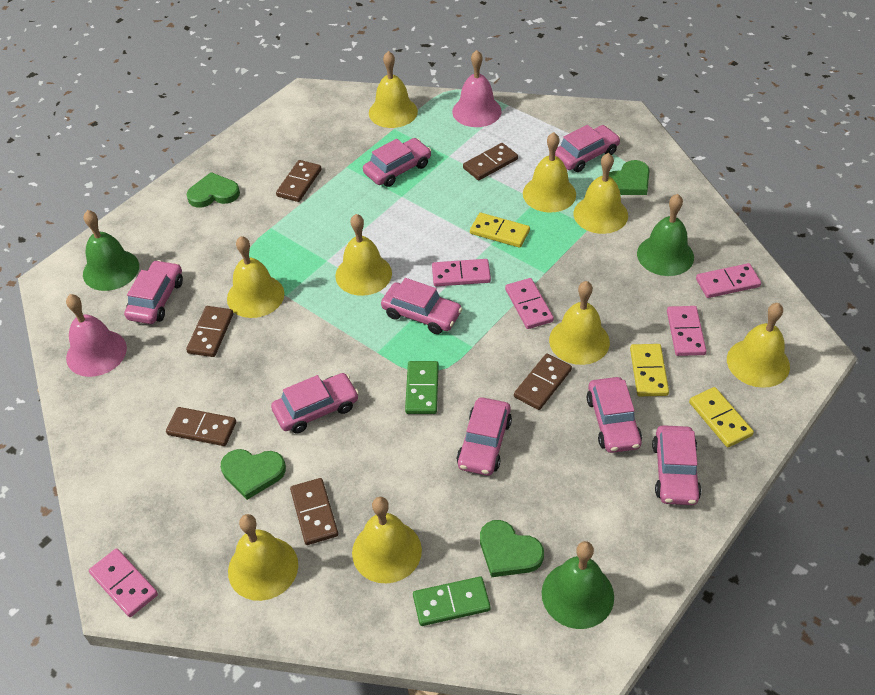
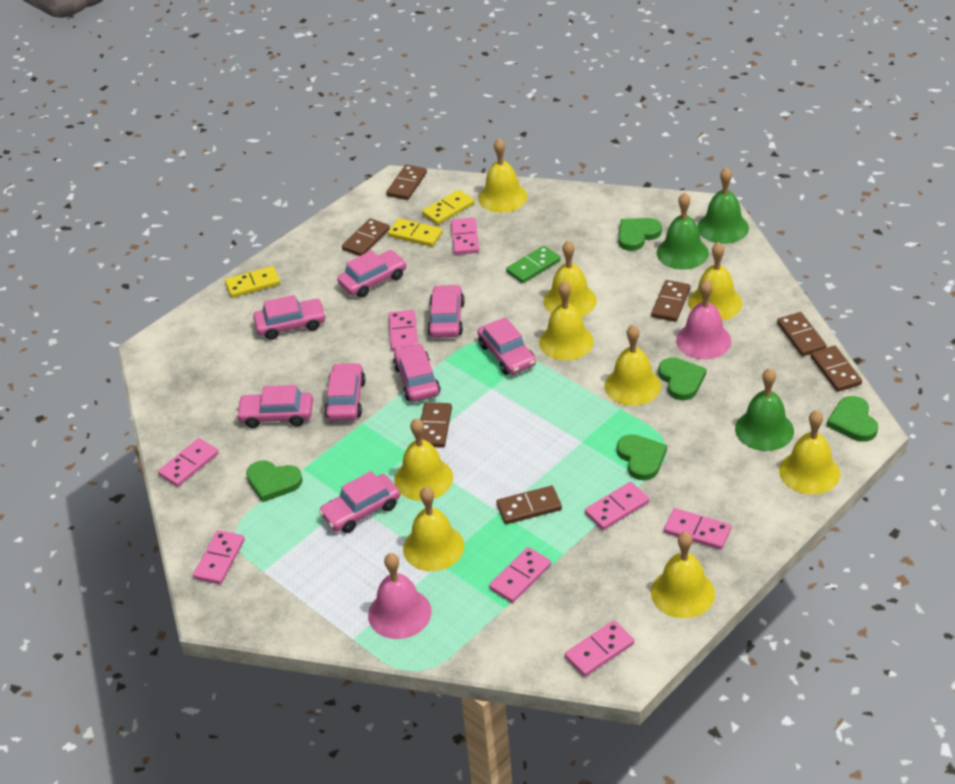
brown domino: [166,407,236,446] [186,306,233,357] [276,160,321,202] [290,478,338,545] [463,143,518,180] [514,353,572,410] = 6 -> [342,218,390,256] [386,165,427,200] [421,402,452,448] [497,486,562,524] [651,280,690,322] [777,312,827,356] [811,346,862,392] = 7
green domino: [405,361,439,414] [413,577,491,626] = 2 -> [506,246,561,283] = 1
green heart: [187,172,240,208] [221,449,286,500] [480,520,544,577] [609,160,650,195] = 4 -> [246,461,303,502] [617,434,667,481] [618,218,662,251] [658,357,706,400] [827,396,878,442] = 5
pink domino: [89,548,158,617] [432,259,491,287] [505,278,554,329] [667,306,707,356] [696,263,761,298] = 5 -> [158,438,219,487] [193,530,245,584] [388,310,418,351] [451,218,479,255] [489,547,551,603] [565,620,634,677] [585,482,649,530] [664,508,731,550] = 8

